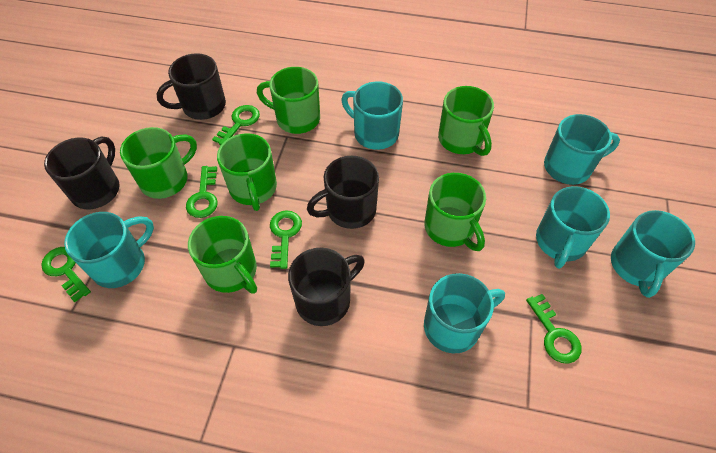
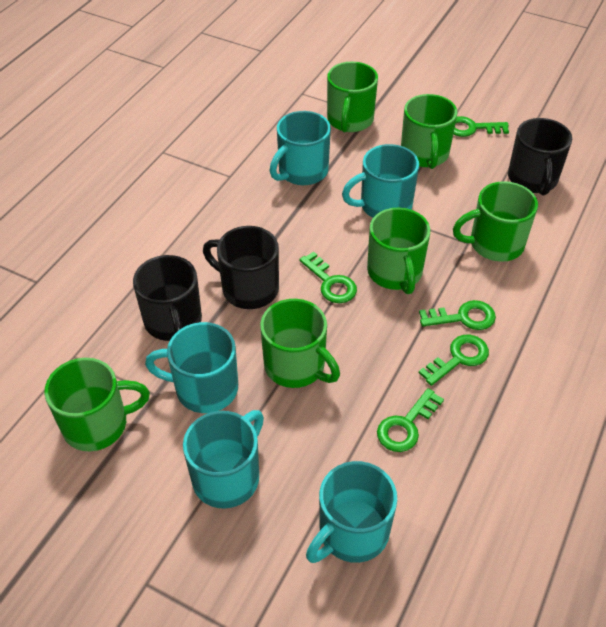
black mug: [44,136,119,209] [156,53,226,120] [288,248,365,326] [307,156,379,229] = 4 -> [133,255,202,341] [203,226,279,309] [508,118,572,195] = 3
turquoise mug: [64,212,154,288] [341,81,403,150] [424,273,505,354] [536,186,610,269] [544,114,620,185] [611,210,695,298] = 6 -> [145,322,238,413] [183,410,264,509] [269,111,331,185] [306,461,397,563] [342,144,419,218] = 5

